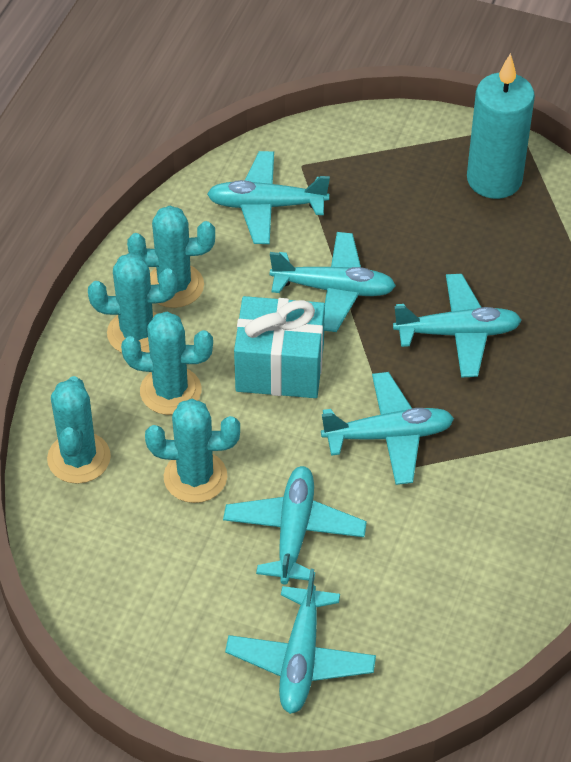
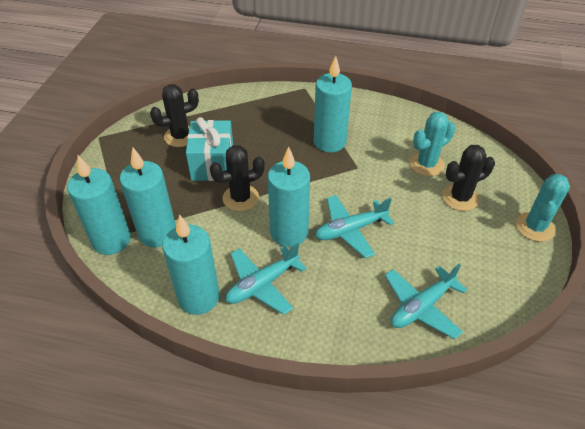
black cactus: none = 0 -> [150,84,199,147] [210,145,265,211] [442,145,495,211] = 3
turquoise cactus: [47,376,111,484] [88,253,177,353] [121,312,213,415] [127,206,215,308] [145,399,240,503] = 5 -> [410,112,456,176] [516,174,570,242] = 2
turquoise candle: [467,53,535,199] = 1 -> [67,155,131,255] [120,148,176,247] [162,215,220,315] [268,147,310,247] [314,56,352,152] = 5
turquoise plane: [207,151,330,244] [223,466,367,585] [225,569,376,714] [270,232,396,332] [321,372,454,485] [393,274,522,378] = 6 -> [226,243,307,315] [315,195,394,258] [385,264,468,339] = 3

